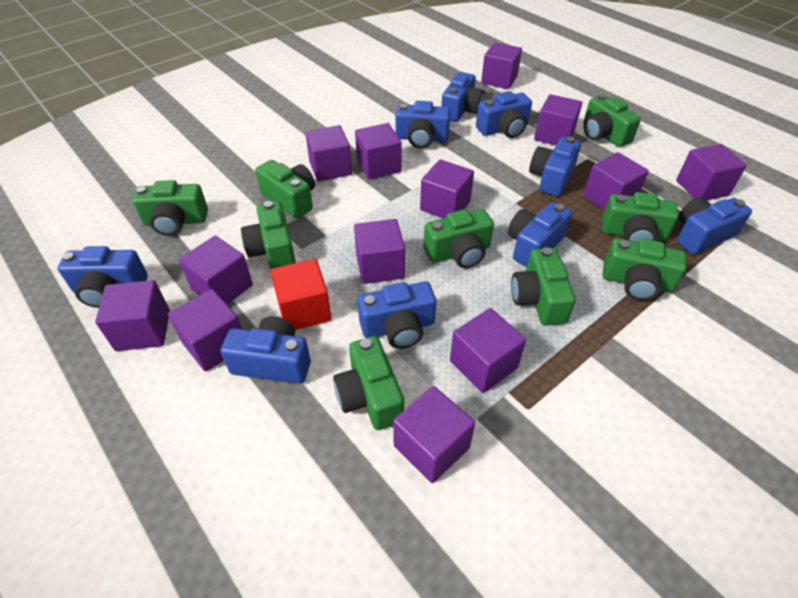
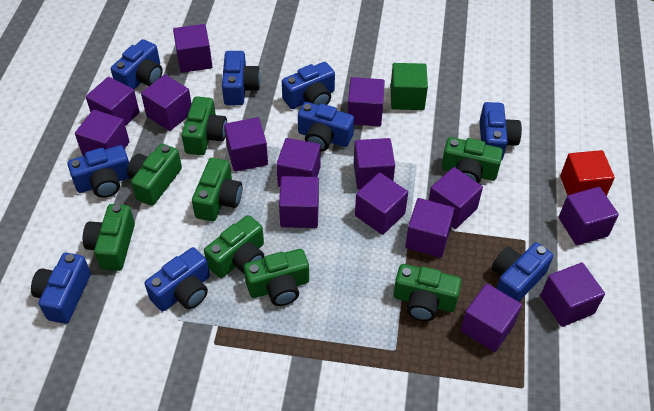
green camera: [132,180,208,236] [241,201,296,269] [255,160,315,219] [333,336,404,430] [424,209,494,268] [511,247,576,325] [584,94,641,147] [602,192,679,242] [603,238,687,301] = 9 -> [83,204,135,271] [127,144,182,206] [182,96,227,155] [192,158,242,221] [204,215,264,278] [244,249,309,306] [394,264,462,321] [441,137,503,183] = 8
green cube: none = 0 -> [391,63,428,110] = 1
purple cube: [95,280,170,351] [168,289,242,371] [179,236,253,304] [305,125,352,181] [354,219,405,284] [355,123,402,179] [393,386,475,483] [420,159,474,218] [450,308,526,393] [481,42,522,89] [534,94,582,145] [583,152,649,210] [676,144,747,201] = 13 -> [75,110,130,156] [86,77,140,126] [141,75,192,131] [173,24,213,73] [224,117,268,172] [276,138,321,187] [279,176,319,228] [348,77,385,126] [354,138,395,190] [355,173,408,235] [405,198,455,258] [429,167,483,229] [460,283,522,352] [541,263,605,327] [559,187,619,245] = 15

